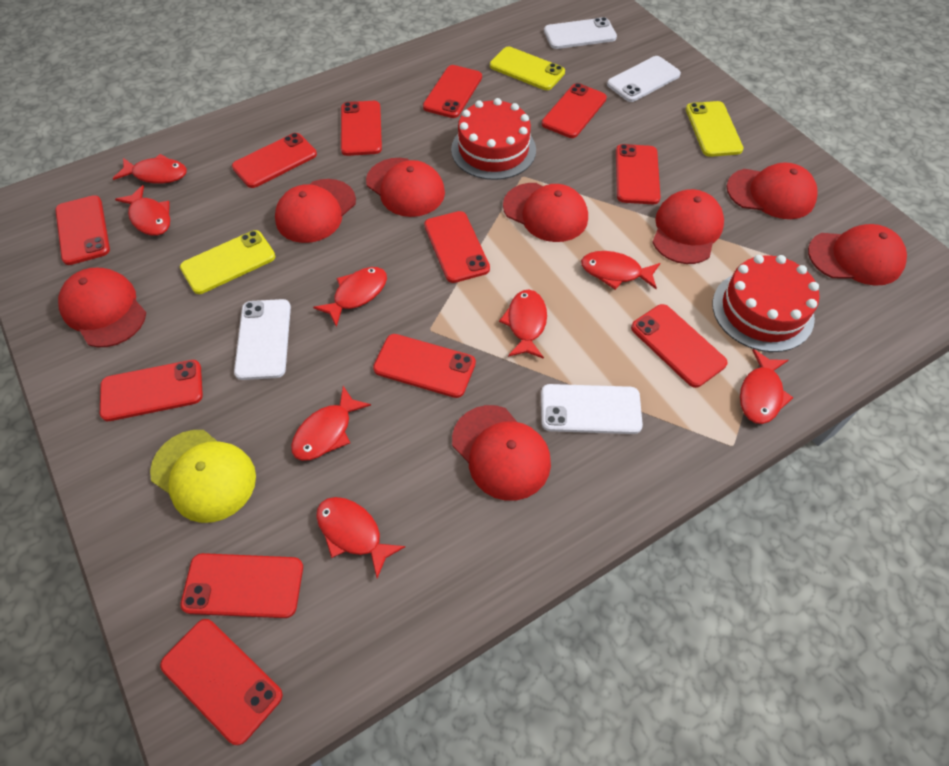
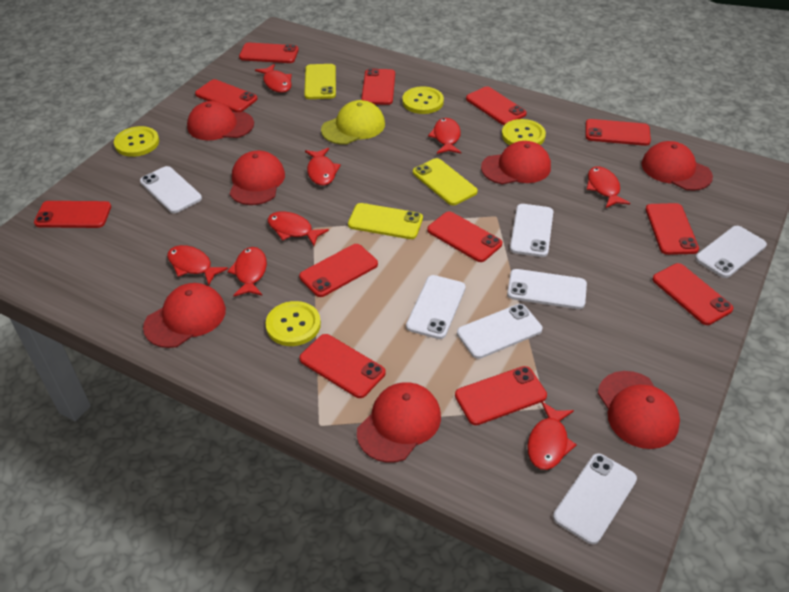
red cake: [451,98,536,180] [712,255,820,352] = 2 -> none = 0
red cap: [58,268,146,347] [275,179,356,243] [366,158,445,217] [452,405,551,501] [503,183,588,242] [652,189,724,264] [727,162,818,219] [808,224,907,286] = 8 -> [143,283,226,348] [187,101,254,141] [230,151,285,205] [357,382,441,463] [481,141,551,185] [598,371,680,449] [641,141,713,191] = 7
white phone: [234,299,291,380] [541,384,643,434] [544,17,617,49] [607,56,681,102] = 4 -> [140,166,202,213] [406,275,466,339] [457,304,542,359] [507,269,587,309] [510,204,553,257] [553,453,637,544] [695,226,767,278] = 7
yellow button: none = 0 -> [114,126,159,157] [265,301,321,346] [402,86,444,114] [502,119,546,145] = 4

